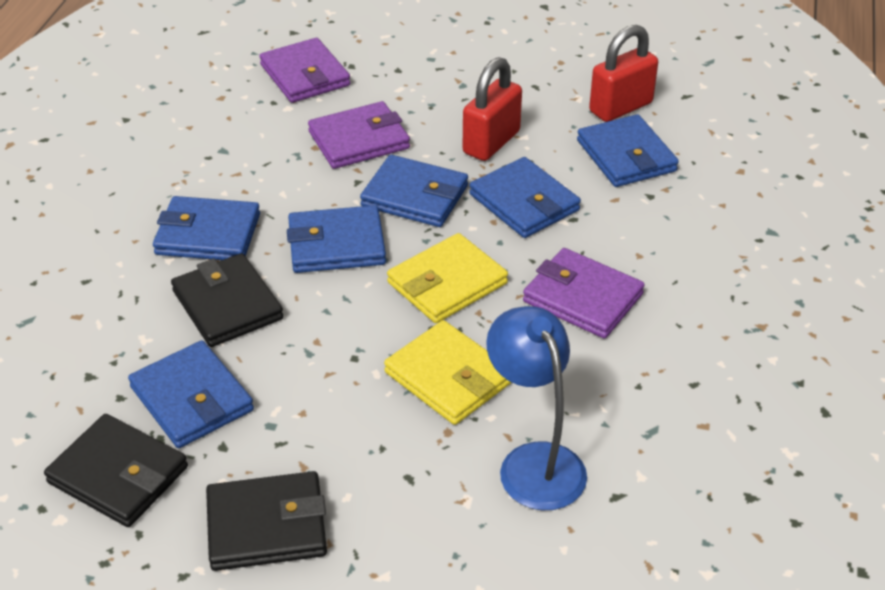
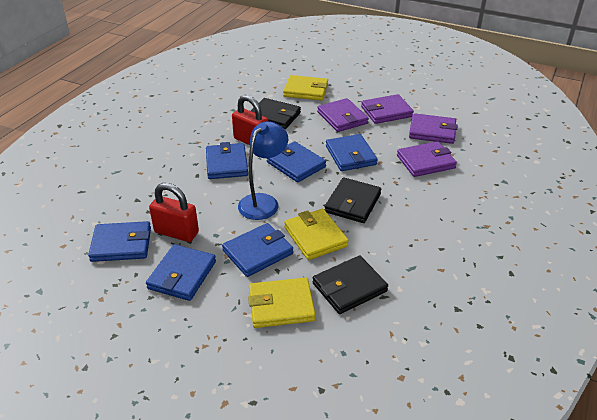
purple wallet: [260,38,350,103] [308,101,410,169] [523,248,645,339] = 3 -> [317,98,369,132] [361,94,414,124] [397,141,457,177] [409,113,458,144] = 4
yellow wallet: [384,320,512,425] [387,233,508,323] = 2 -> [248,278,316,328] [283,75,328,101] [284,209,349,260] = 3

